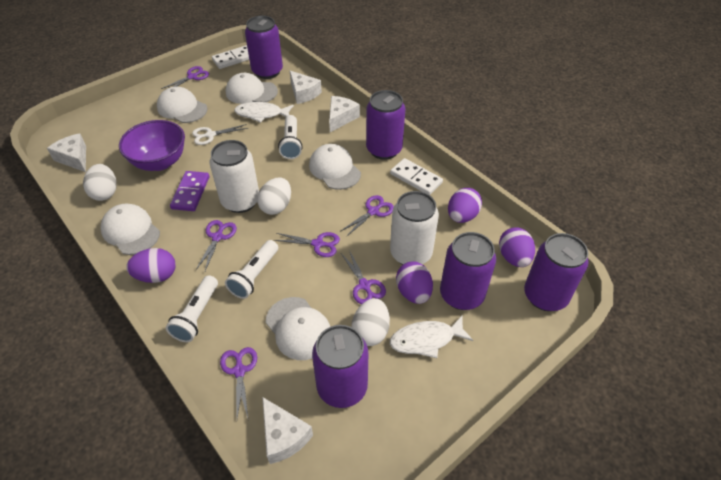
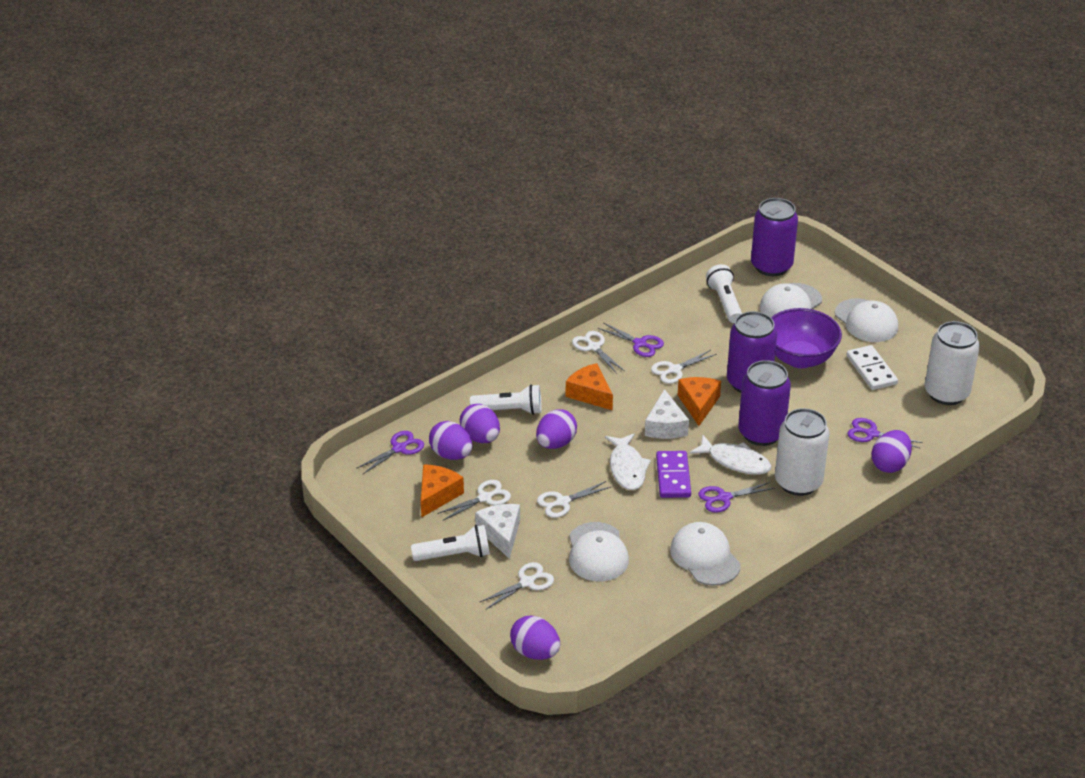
orange cheese: none = 0 -> [421,464,464,518] [566,363,613,410] [678,377,721,426] = 3
purple can: [245,16,283,79] [312,325,368,408] [366,90,405,160] [440,232,496,310] [524,233,589,311] = 5 -> [727,311,777,393] [738,360,791,446] [751,198,798,276] = 3
purple egg: [126,248,175,283] [396,261,433,304] [448,188,482,223] [499,227,535,267] = 4 -> [429,421,473,460] [460,404,500,443] [510,616,560,660] [536,409,577,449] [872,430,912,473] = 5
purple scissors: [161,66,209,89] [196,220,237,271] [220,347,257,418] [274,232,340,257] [341,195,394,237] [341,250,386,304] = 6 -> [356,431,424,474] [598,322,664,357] [698,482,774,513] [848,418,923,449] = 4
white cap: [100,203,160,255] [157,87,208,123] [226,73,278,104] [266,297,330,360] [309,144,361,190] = 5 -> [569,522,629,581] [670,522,741,586] [760,283,822,317] [835,298,898,342] = 4
white cheese: [47,133,86,172] [262,397,313,464] [290,71,322,104] [329,96,360,132] = 4 -> [475,504,520,559] [645,389,689,439] = 2
white domino: [212,45,249,69] [390,158,443,195] = 2 -> [846,345,898,390] = 1
white egg: [83,164,117,201] [257,177,291,215] [351,298,390,346] = 3 -> none = 0
white scissors: [192,124,248,145] = 1 -> [437,480,511,520] [480,562,554,609] [537,481,611,518] [572,331,625,374] [651,350,717,384] = 5

